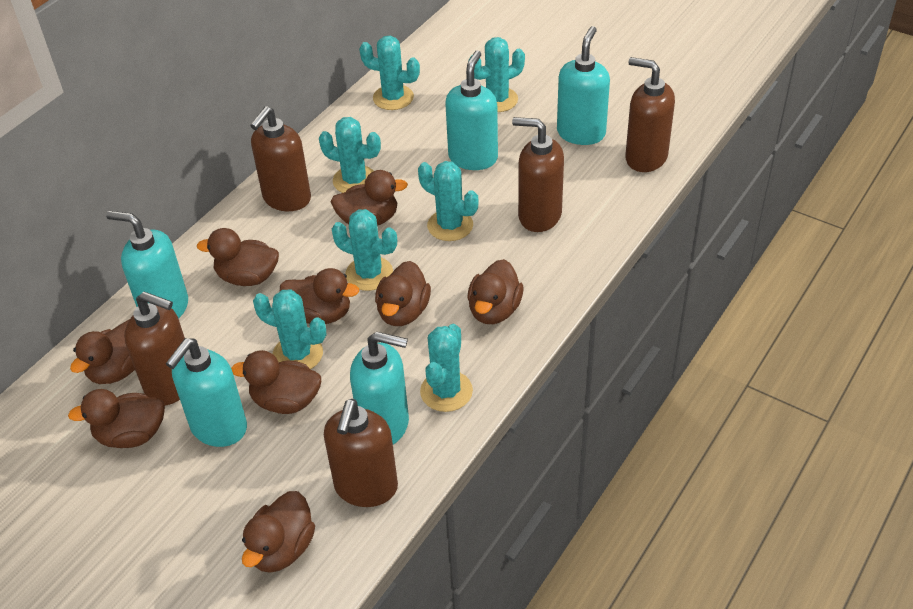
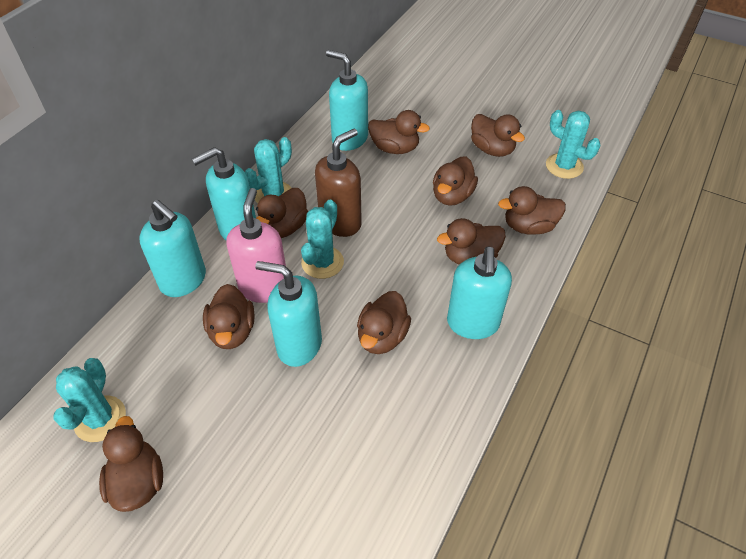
brown soap dispenser: [124,292,189,405] [250,106,311,211] [324,399,398,507] [512,117,564,232] [625,57,675,172] = 5 -> [315,129,362,237] = 1
pink soap dispenser: none = 0 -> [226,188,286,303] = 1
turquoise cactus: [253,289,326,369] [319,117,381,193] [332,209,397,291] [359,36,420,110] [418,161,478,241] [420,324,473,412] [468,37,525,112] = 7 -> [53,358,126,442] [245,137,292,203] [301,199,344,279] [546,110,601,179] = 4

